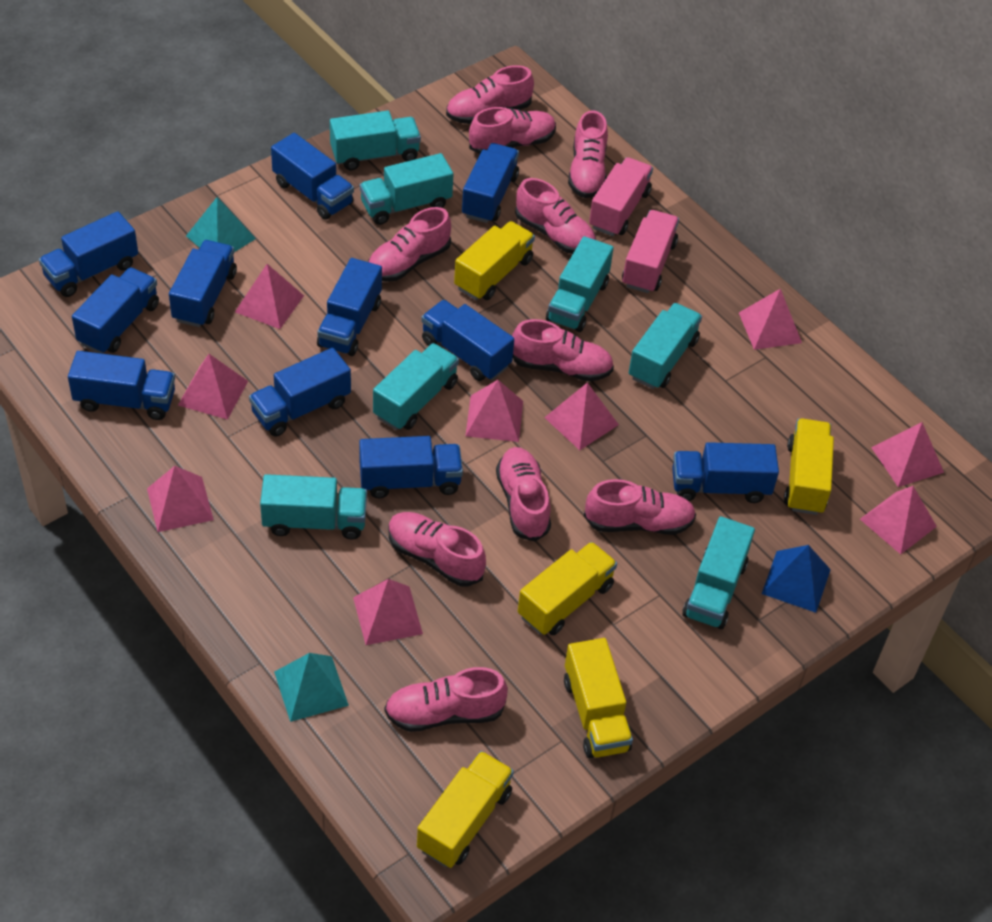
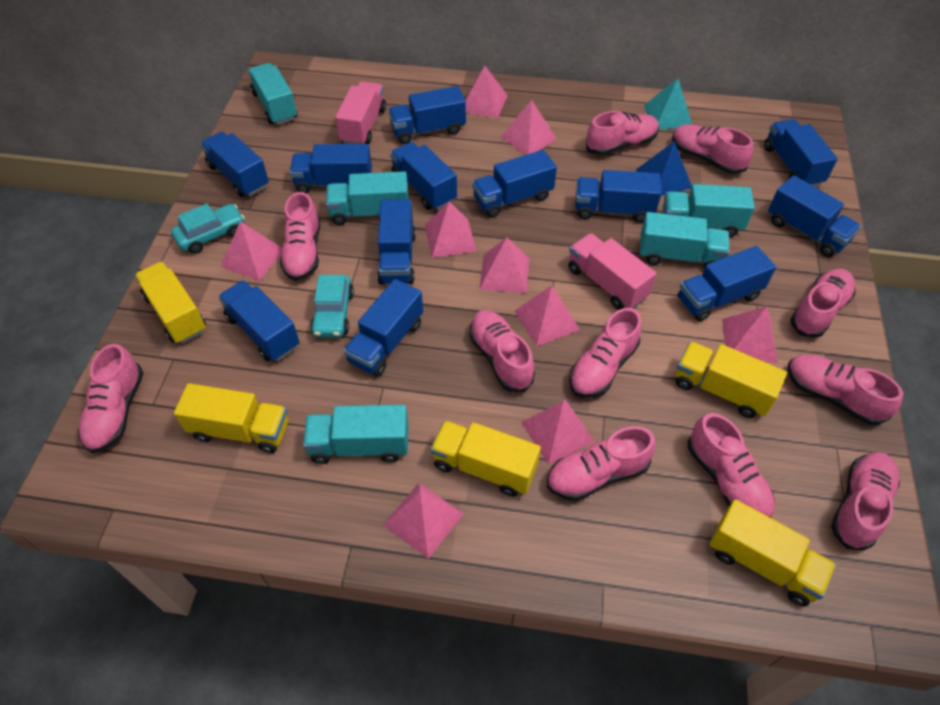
blue truck: [39,211,138,297] [68,351,175,420] [72,267,159,354] [169,240,237,327] [249,348,351,436] [271,133,354,220] [317,258,382,356] [359,436,463,498] [421,300,514,381] [462,143,519,223] [672,442,779,503] = 11 -> [200,132,269,197] [218,280,300,361] [289,144,372,193] [344,279,423,377] [377,199,416,285] [388,86,466,144] [390,142,457,210] [472,150,557,218] [576,170,662,223] [678,246,776,321] [764,119,838,186] [768,175,861,257] = 12
pink shoe: [368,207,451,282] [385,667,508,732] [388,512,486,587] [446,65,534,124] [469,107,556,154] [496,447,551,542] [512,319,614,381] [515,178,596,254] [568,110,608,198] [584,479,696,535] = 10 -> [78,344,143,453] [280,192,320,281] [469,310,535,392] [547,426,656,501] [569,308,642,398] [586,111,659,155] [672,124,753,174] [688,413,775,517] [787,354,903,425] [790,269,856,338] [831,452,900,550] = 11
turquoise car: none = 0 -> [171,204,245,254] [310,275,354,338] = 2
turquoise pyramid: [186,197,256,252] [274,653,349,722] = 2 -> [644,78,692,130] = 1
turquoise truck: [260,474,367,540] [330,111,421,170] [360,153,453,225] [373,343,459,430] [546,236,614,332] [629,303,702,389] [682,516,755,629] = 7 -> [248,63,297,125] [303,405,409,464] [326,171,409,225] [640,212,730,268] [663,184,755,237] = 5

